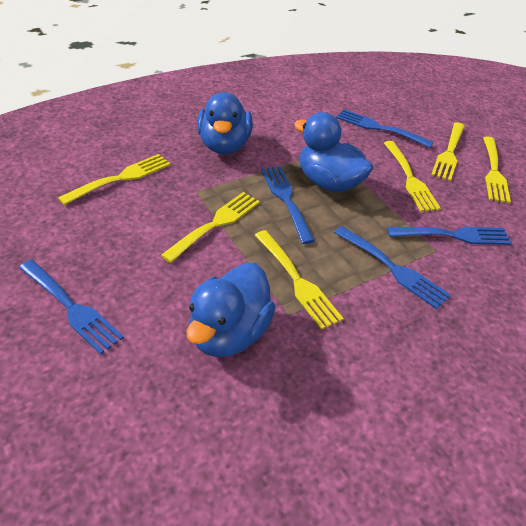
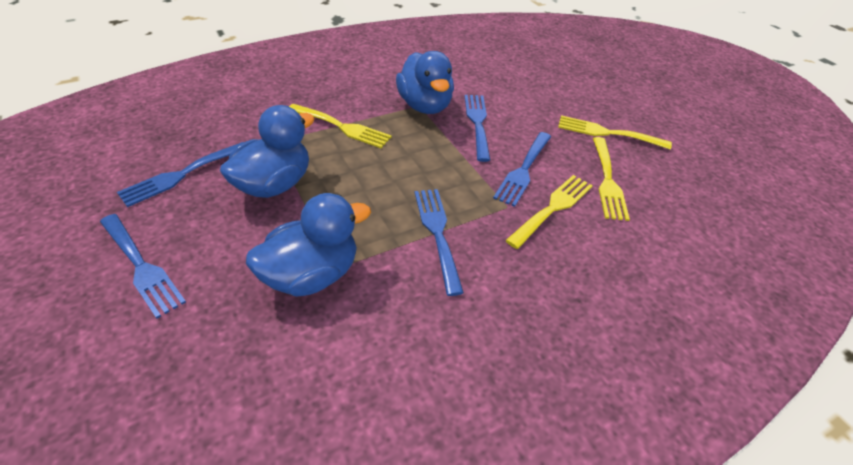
yellow fork: [58,154,170,205] [161,192,260,263] [255,230,344,330] [384,141,441,212] [431,122,465,181] [483,137,511,203] = 6 -> [289,104,392,148] [505,175,593,249] [558,115,672,149] [593,137,630,221] = 4

